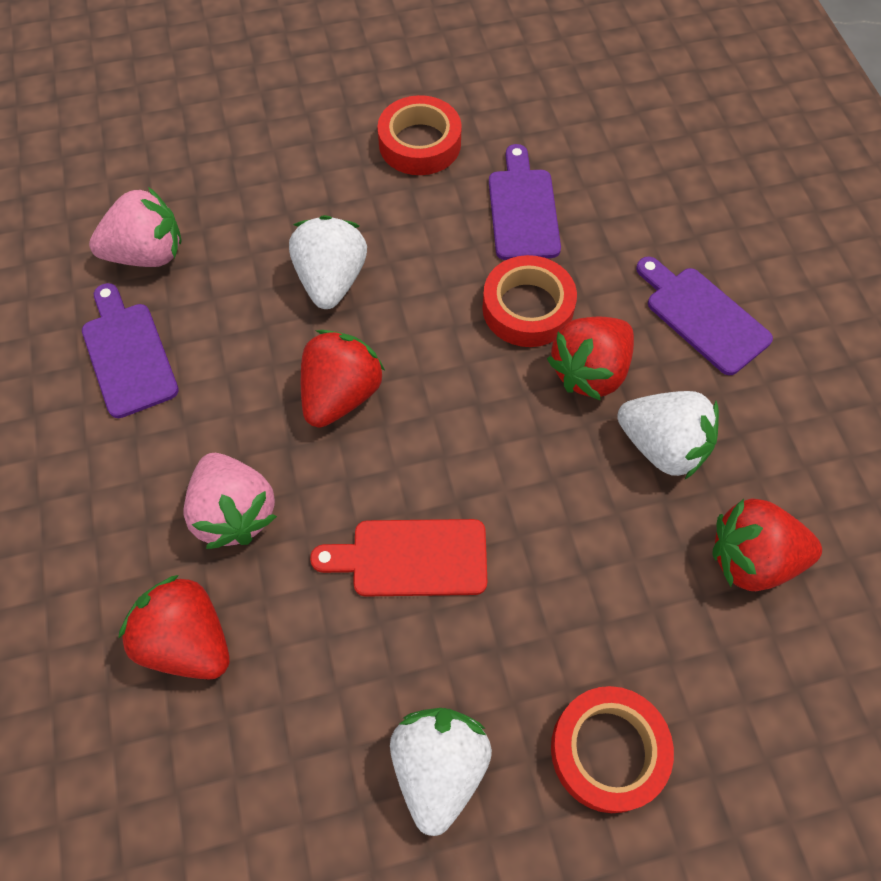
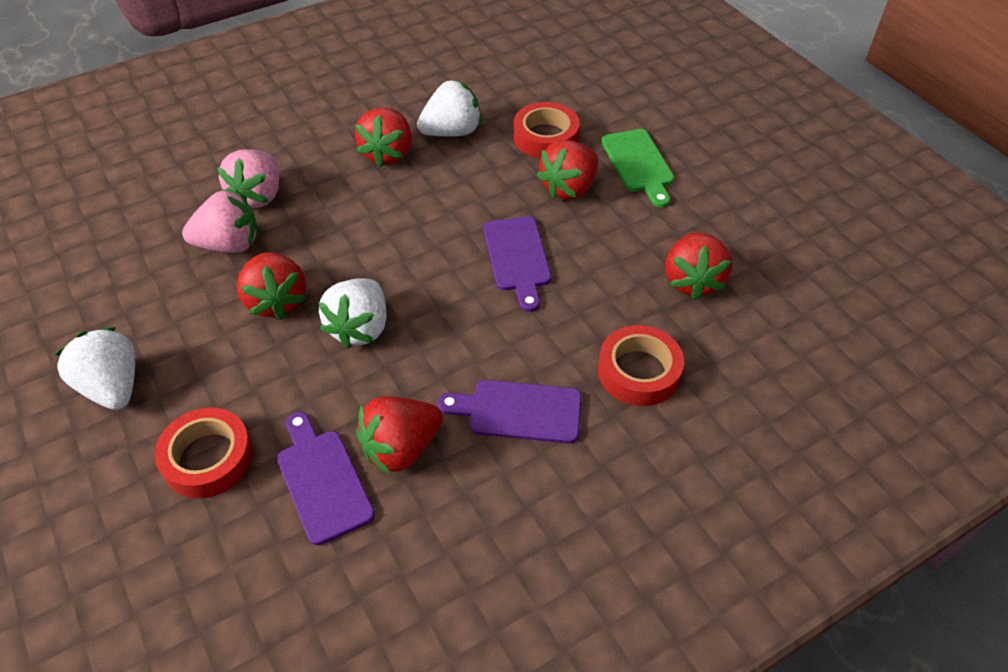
green cutting board: none = 0 -> [601,129,674,207] = 1
red cutting board: [310,519,488,597] = 1 -> none = 0
red strawberry: [118,575,230,680] [301,330,385,428] [547,317,634,401] [712,498,822,591] = 4 -> [237,252,306,320] [355,108,412,167] [356,397,443,475] [536,140,598,199] [665,232,732,300] = 5

